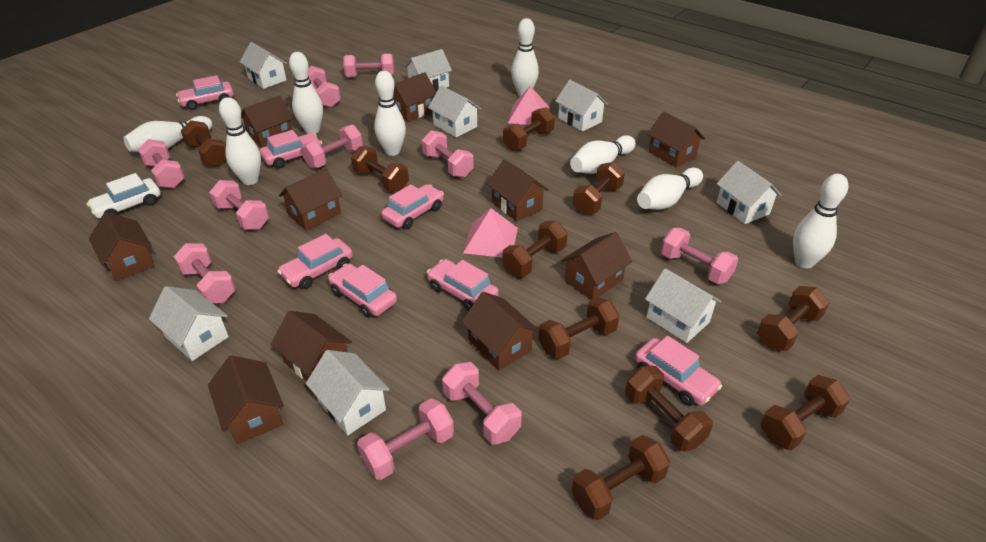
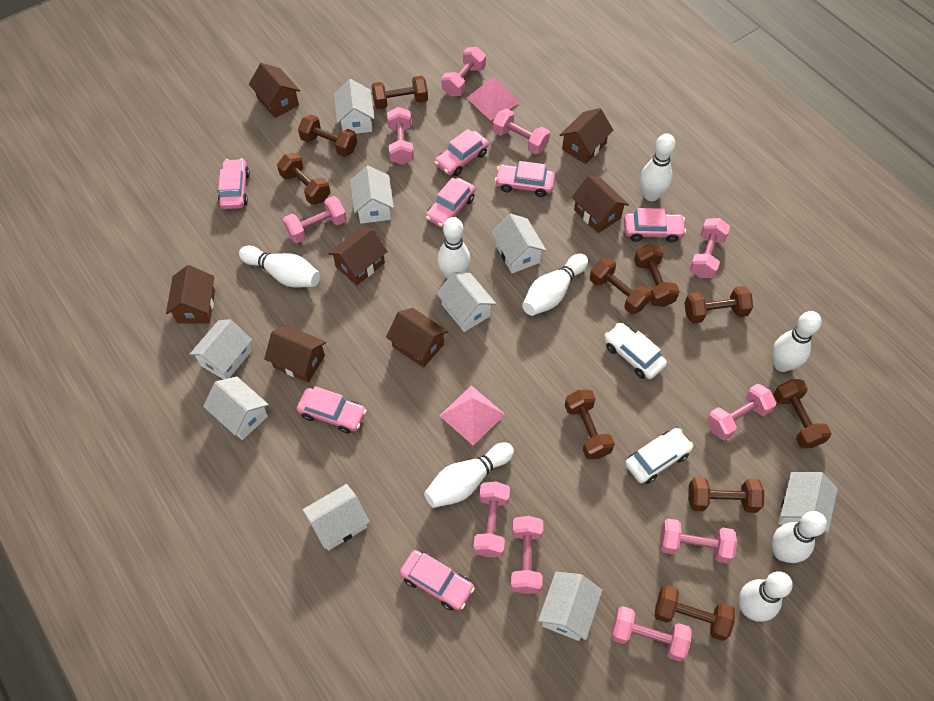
brown house: [89,212,155,281] [208,355,284,444] [241,96,293,148] [271,311,352,381] [279,169,342,231] [393,72,436,122] [461,292,539,371] [487,159,549,222] [561,232,632,300] [647,112,705,168] = 10 -> [166,265,215,323] [249,63,300,118] [264,325,326,383] [328,228,388,285] [386,308,448,368] [560,108,614,164] [572,175,629,233] = 7
white car: [86,173,161,218] = 1 -> [605,323,667,379] [625,428,693,484] = 2
white house: [149,286,229,361] [240,42,287,89] [306,350,390,435] [404,49,452,91] [428,85,481,137] [555,80,608,132] [645,268,721,343] [717,161,782,224] = 8 -> [189,319,252,379] [203,376,269,440] [302,484,370,551] [334,79,374,133] [350,166,394,224] [436,272,496,332] [491,214,547,273] [538,572,602,641] [778,472,838,534] = 9

